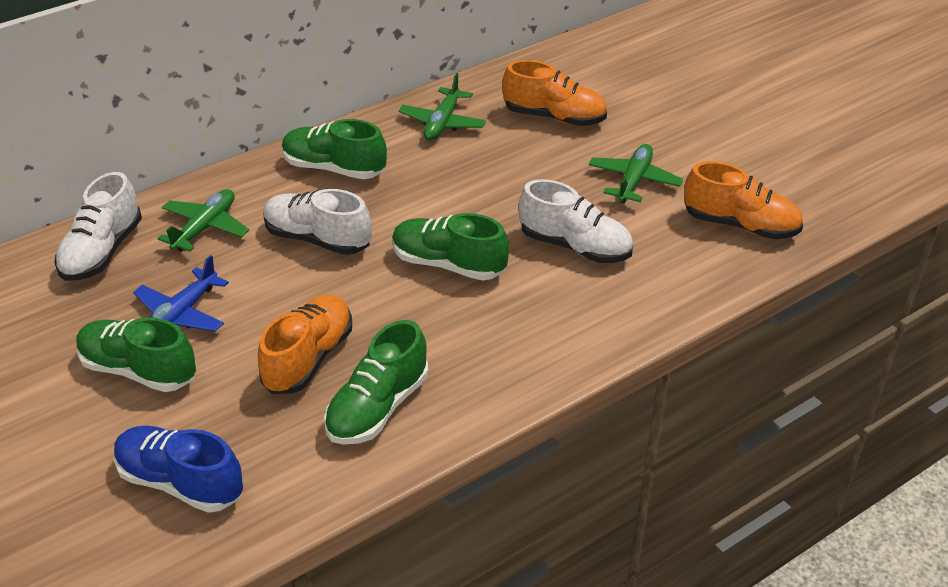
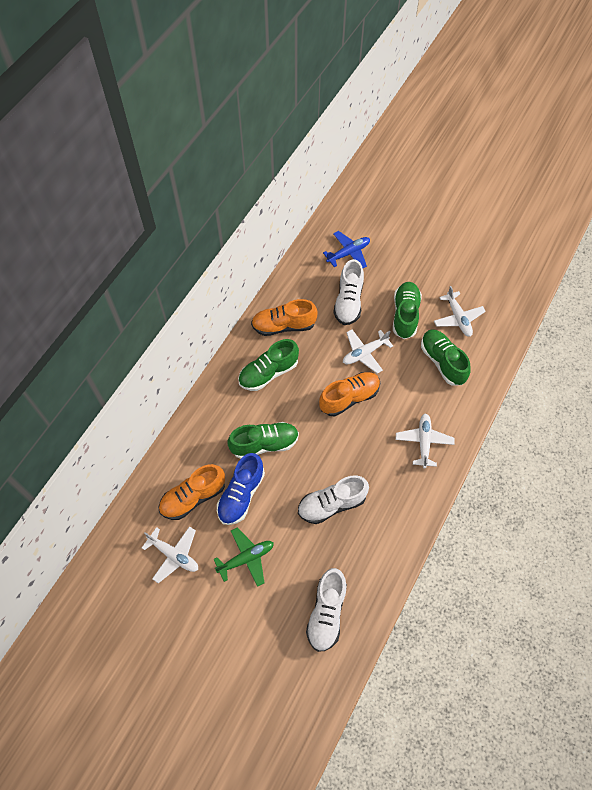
green plane: [157,189,249,252] [399,73,486,140] [589,144,683,203] = 3 -> [214,527,274,587] = 1
white plane: none = 0 -> [142,526,198,583] [343,329,393,374] [396,413,454,468] [434,286,486,337] = 4

